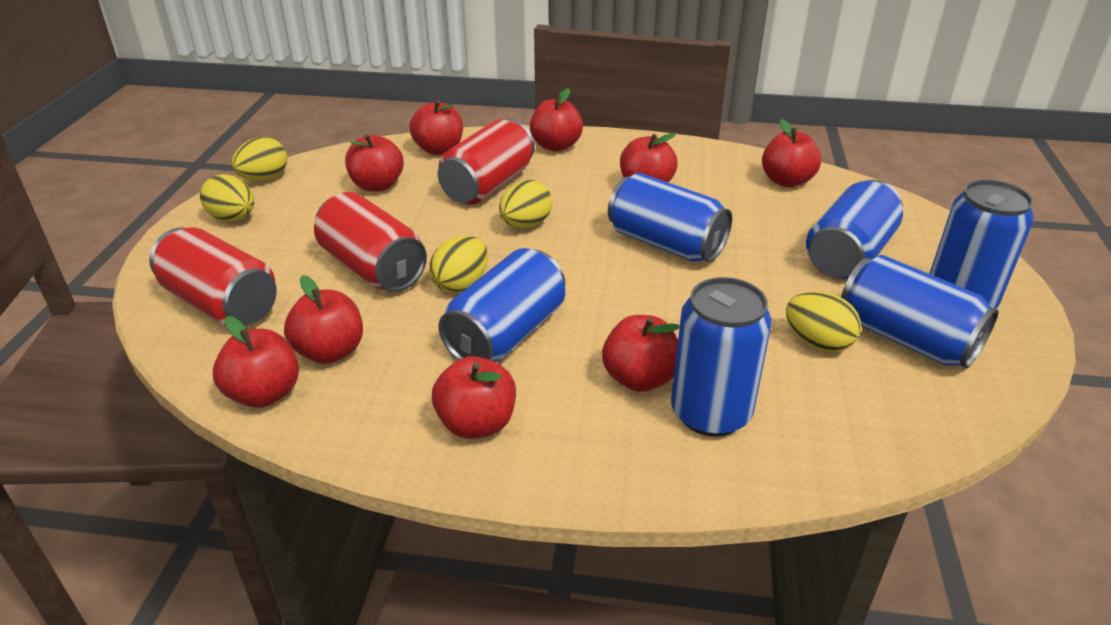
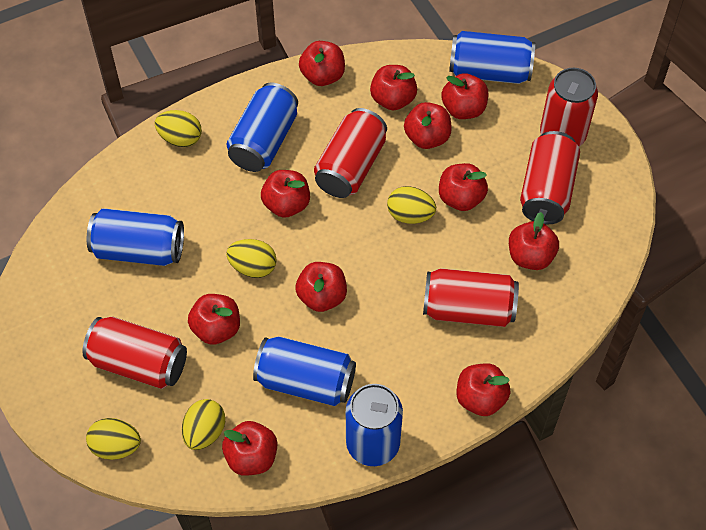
blue can: [438,248,565,362] [608,173,732,262] [671,277,772,437] [806,180,903,279] [841,255,999,368] [929,180,1034,309] = 6 -> [87,208,184,266] [227,83,298,172] [253,336,356,406] [346,384,403,466] [449,31,535,84] = 5
red apple: [213,316,299,408] [284,275,363,364] [345,134,404,192] [409,100,463,155] [432,356,516,439] [530,88,583,152] [602,315,680,392] [620,133,678,183] [762,119,821,187] = 9 -> [188,294,240,345] [222,421,278,476] [261,170,310,218] [295,262,347,312] [299,41,345,86] [370,65,417,110] [404,102,452,149] [439,163,488,211] [441,73,488,119] [457,363,510,416] [509,212,559,270] = 11
red can: [149,227,277,326] [314,192,427,292] [438,119,535,205] = 3 -> [82,317,187,389] [314,108,387,198] [423,268,519,327] [520,131,580,224] [540,68,598,146] = 5

